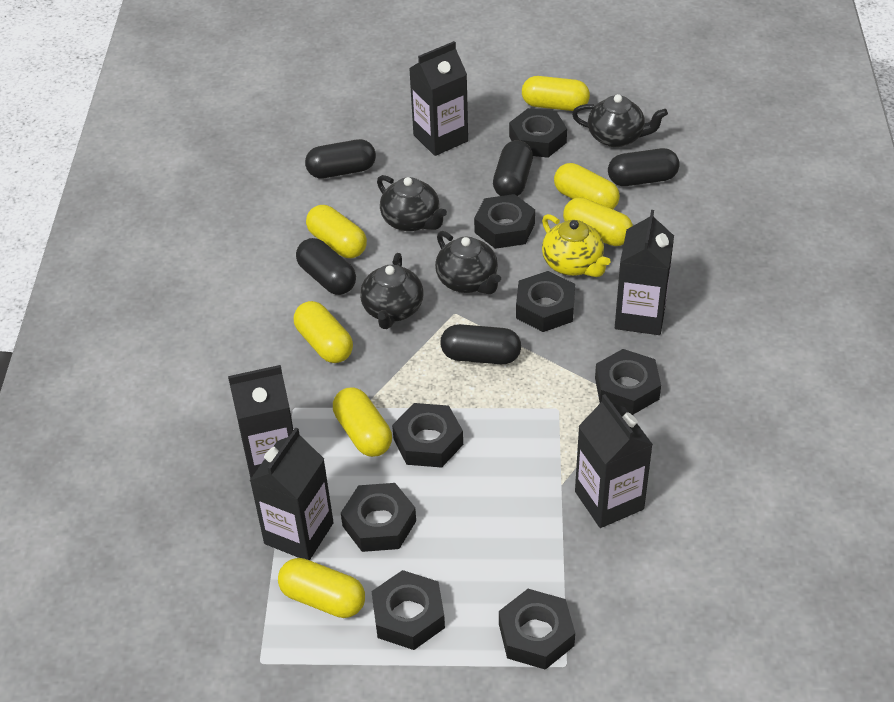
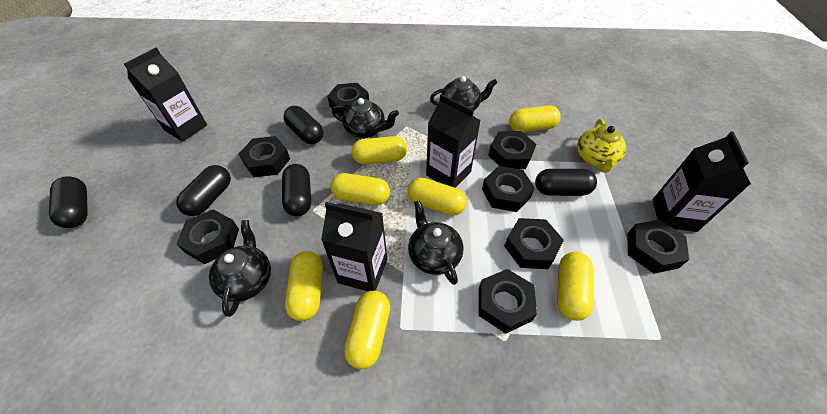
black carton: [228,365,293,479] [249,427,334,560] [409,41,468,156] [575,394,653,528] [615,210,674,335] = 5 -> [124,47,207,142] [321,202,387,291] [426,94,481,188] [652,131,751,232] = 4

